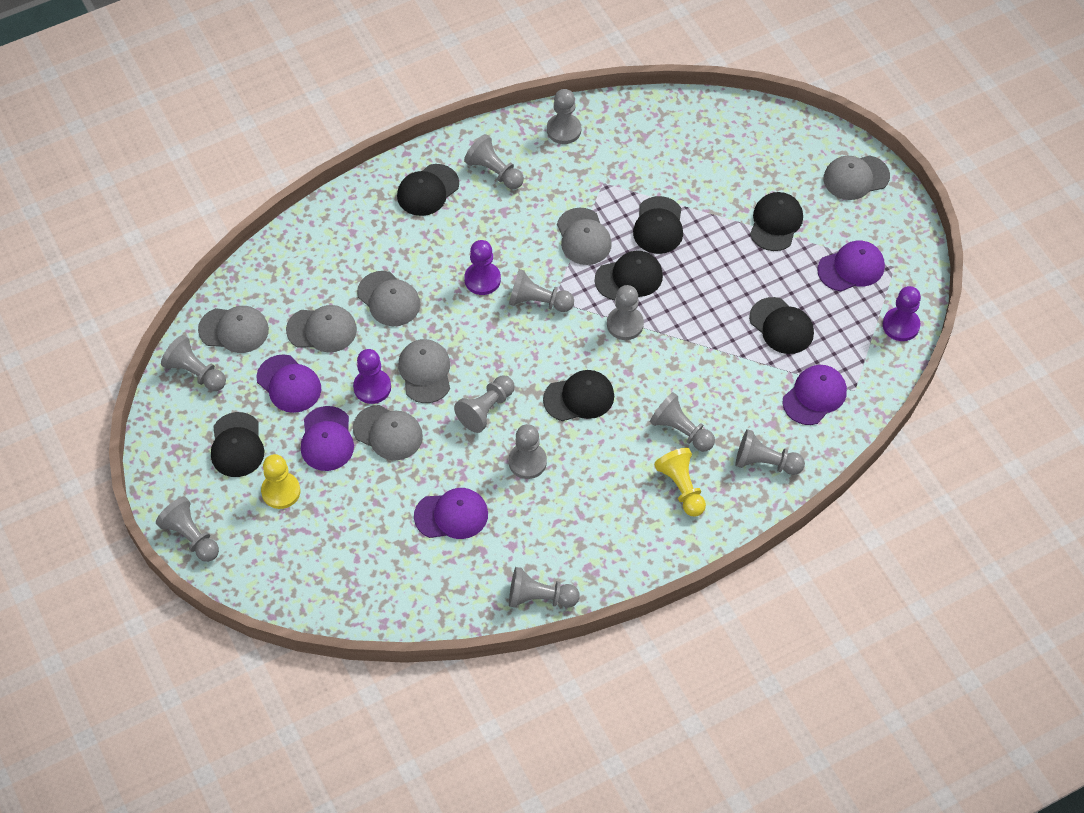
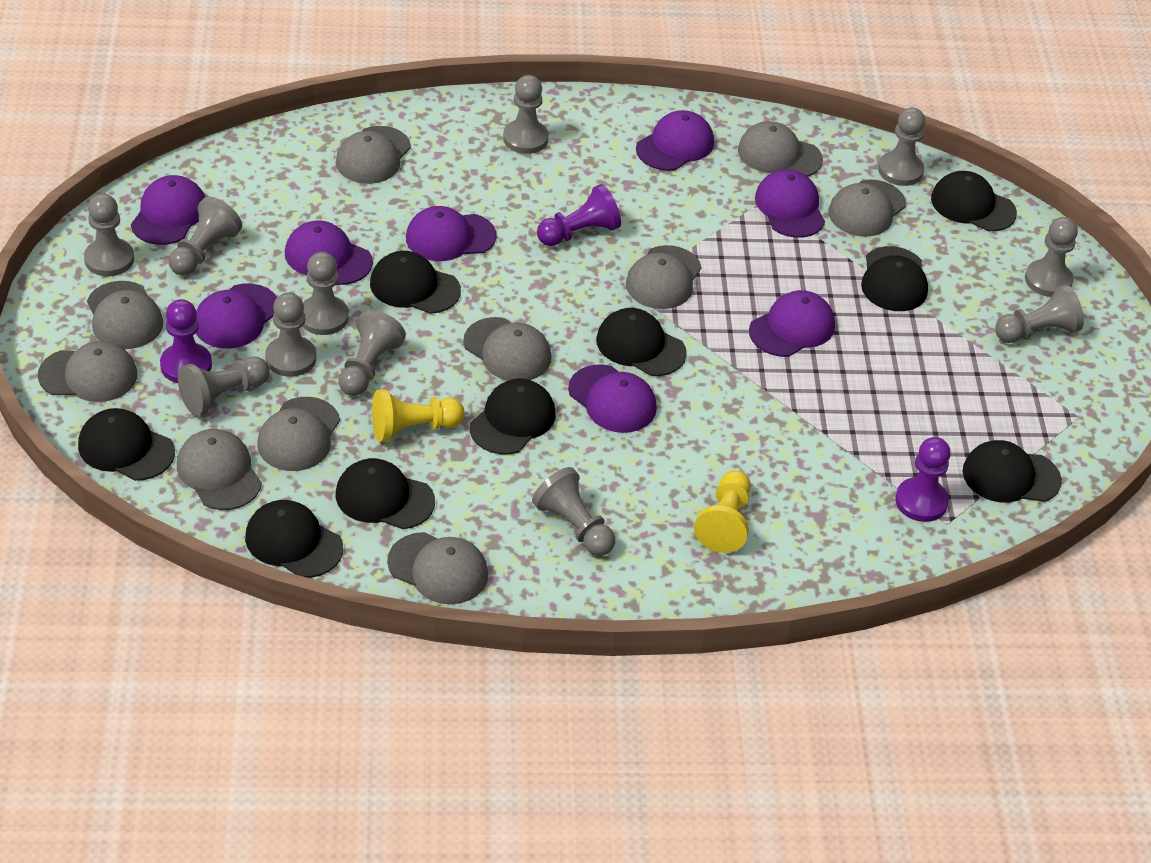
black cap: [211,412,265,477] [397,164,459,216] [543,370,614,421] [595,251,663,300] [633,196,683,254] [749,297,814,354] [750,192,803,251] = 7 -> [78,408,175,481] [245,500,343,578] [336,458,435,529] [370,251,461,314] [470,379,556,454] [596,308,687,376] [861,246,928,311] [931,171,1017,231] [962,440,1062,503] = 9
grey cap: [198,306,269,353] [286,305,357,353] [353,405,423,460] [357,271,420,326] [398,339,450,403] [557,208,612,265] [824,155,890,200] = 7 -> [38,341,137,402] [87,281,163,349] [177,429,262,510] [257,397,340,471] [336,126,411,184] [387,532,488,604] [463,317,551,381] [626,245,701,309] [738,121,823,177] [828,180,906,237] = 10
purple cap: [256,354,321,413] [301,406,354,471] [414,488,488,539] [782,365,847,425] [817,241,885,291] = 5 -> [131,175,205,245] [196,283,277,349] [285,220,373,285] [406,206,496,261] [568,365,657,433] [636,110,714,171] [749,290,835,357] [755,169,825,238] = 8

